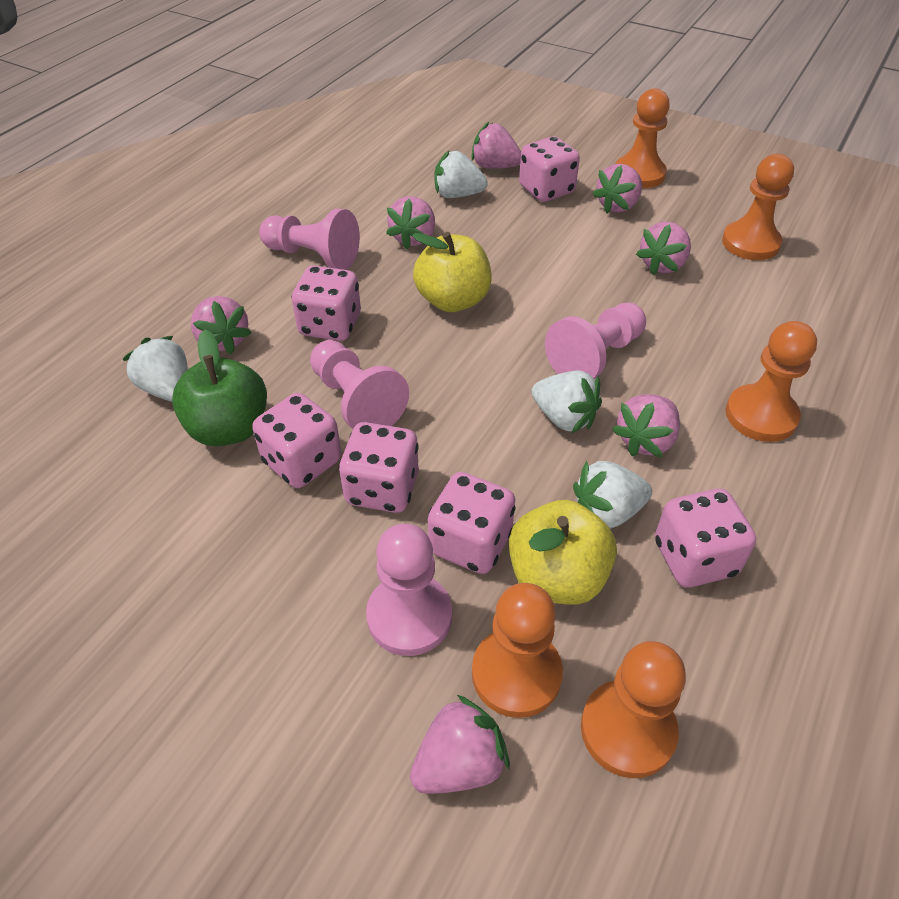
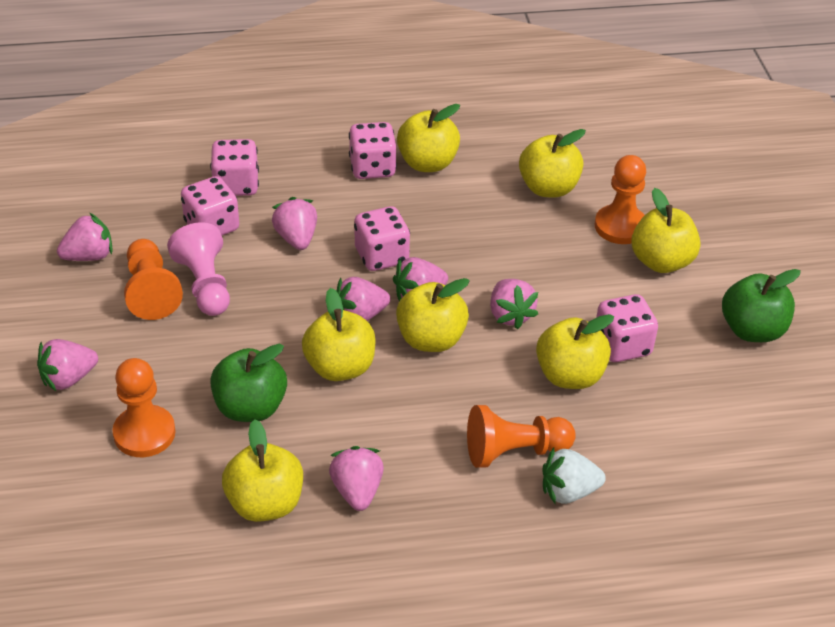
green apple: [172,330,267,446] = 1 -> [210,344,287,422] [722,269,801,342] = 2
orange pawn: [472,583,563,718] [581,641,686,778] [615,88,670,188] [722,154,794,260] [726,321,817,442] = 5 -> [112,358,176,457] [124,239,183,320] [467,405,576,468] [595,155,646,244] = 4
pink dice: [252,393,341,488] [292,265,361,341] [339,422,419,513] [428,472,516,574] [519,136,580,202] [655,489,756,588] = 6 -> [181,176,239,235] [210,139,259,196] [349,122,397,179] [354,206,410,271] [596,294,658,362] = 5
pink pawn: [259,209,360,270] [310,340,409,429] [366,524,452,656] [545,303,646,379] = 4 -> [167,222,230,316] = 1
white strawberry: [122,336,188,402] [434,150,488,198] [531,370,602,433] [573,460,652,529] = 4 -> [542,447,606,504] = 1
yellow apple: [412,232,492,312] [509,500,617,605] = 2 -> [222,419,303,522] [302,288,376,381] [396,278,470,352] [397,104,460,172] [519,129,586,198] [536,314,614,389] [631,188,701,273] = 7

